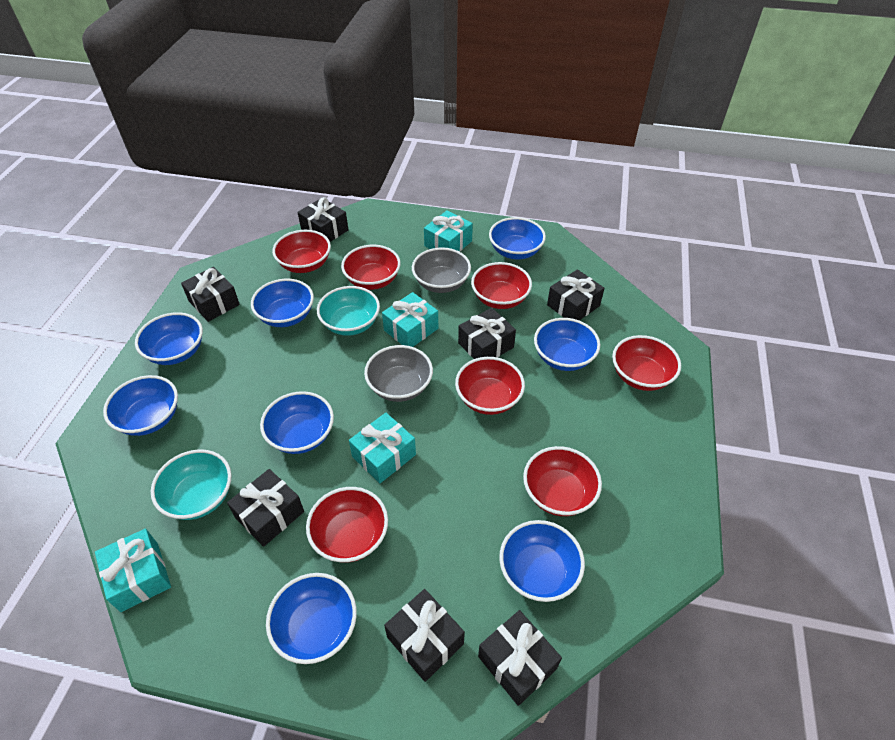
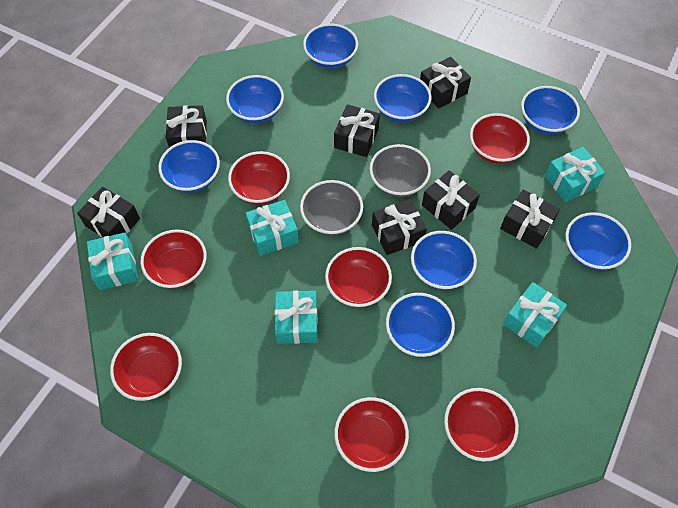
turquoise bowl: [151,449,232,520] [317,286,380,336] = 2 -> none = 0
turquoise gift: [95,529,171,612] [349,413,416,483] [382,292,438,347] [424,210,473,252] = 4 -> [87,233,138,290] [245,200,299,256] [275,291,318,344] [503,282,567,348] [545,147,605,202] = 5

